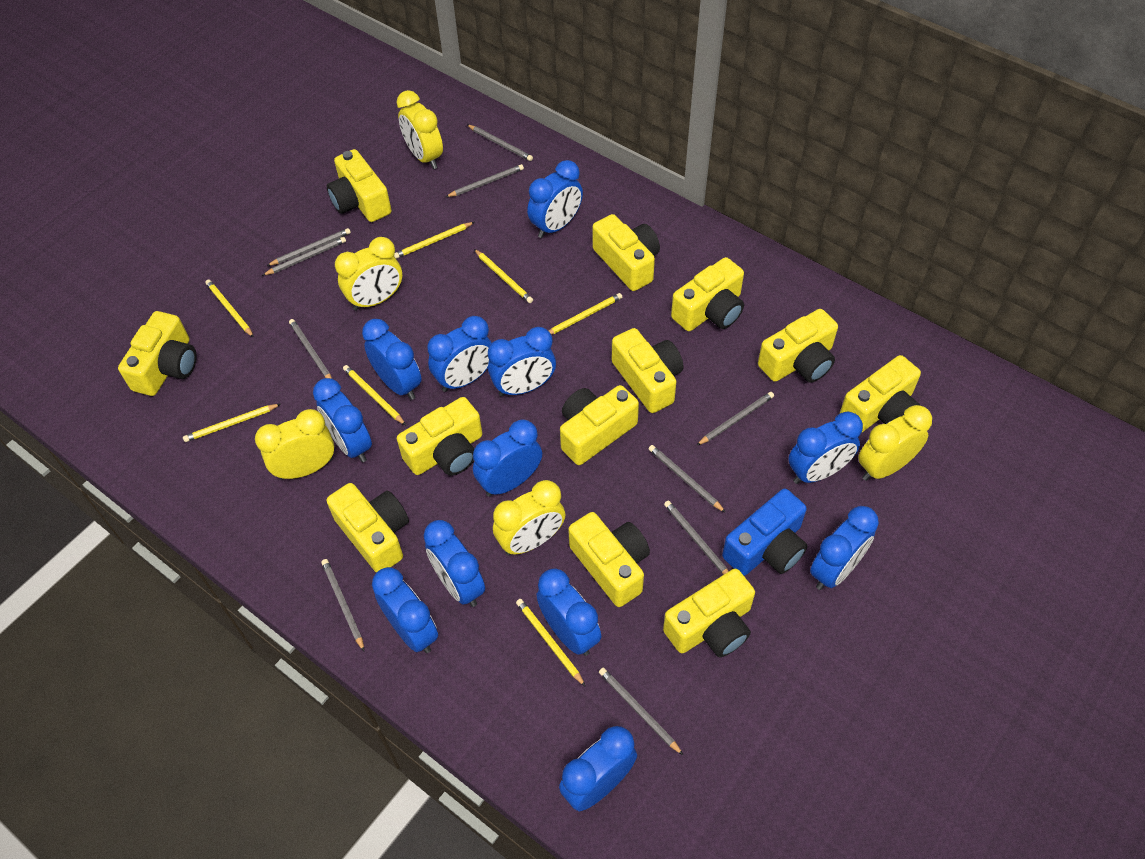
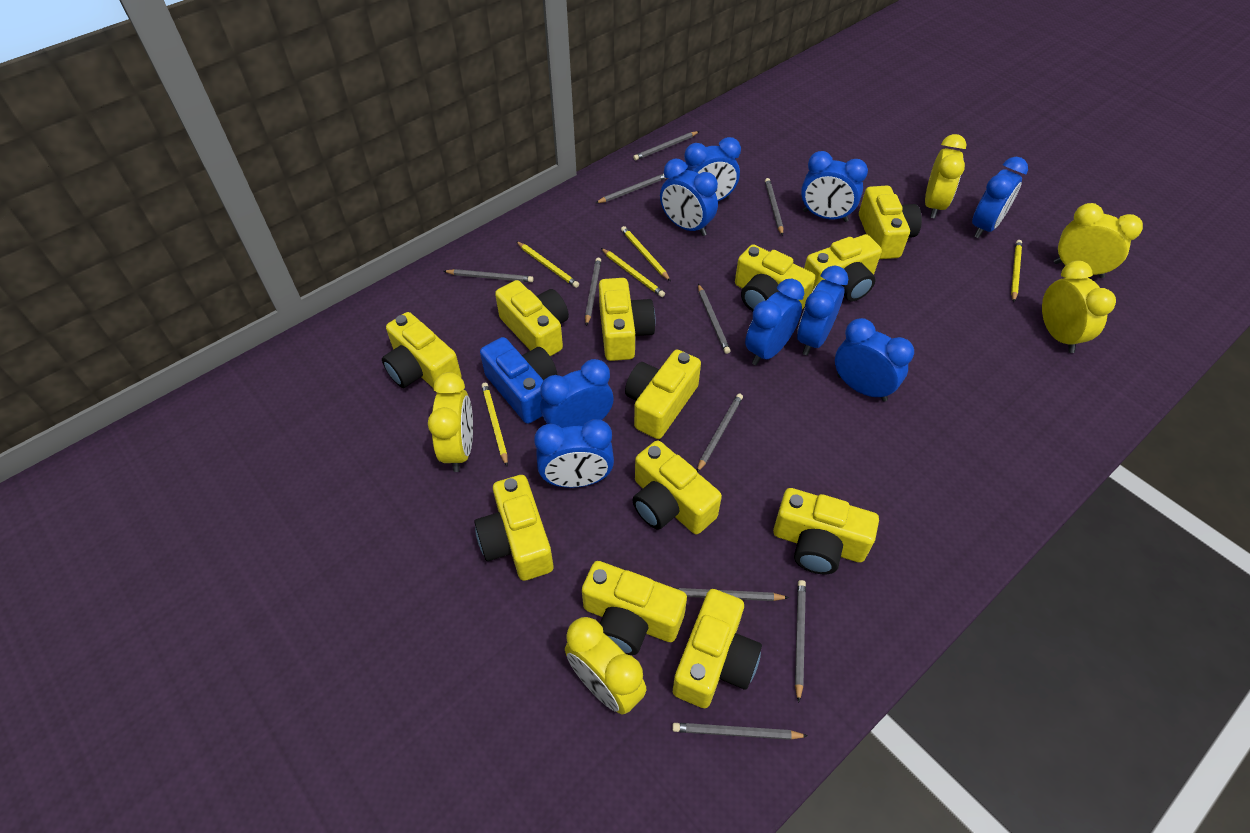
blue clock: [313,378,372,462] [362,319,422,400] [372,567,438,653] [424,520,485,607] [427,316,492,392] [473,419,542,497] [488,327,556,396] [527,160,583,238] [537,569,601,656] [559,726,637,811] [788,412,863,484] [810,506,879,590] = 12 -> [534,419,614,488] [540,359,614,428] [660,159,718,236] [684,137,741,201] [745,279,805,365] [797,265,848,355] [801,151,868,222] [835,318,914,401] [972,157,1028,238] = 9
yellow pencil: [183,404,281,442] [205,280,254,337] [343,365,406,425] [394,222,474,259] [474,249,533,303] [516,599,586,687] [549,293,622,335] = 7 -> [482,383,508,466] [516,241,579,288] [601,248,665,297] [621,226,671,281] [1011,240,1022,302] = 5

